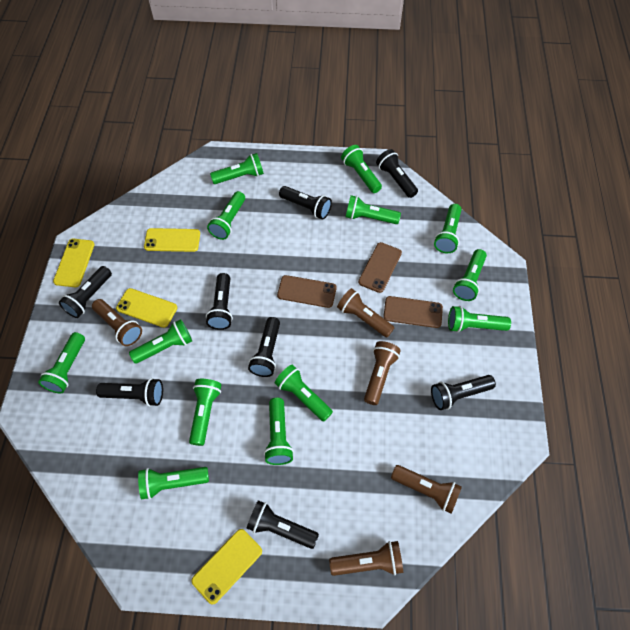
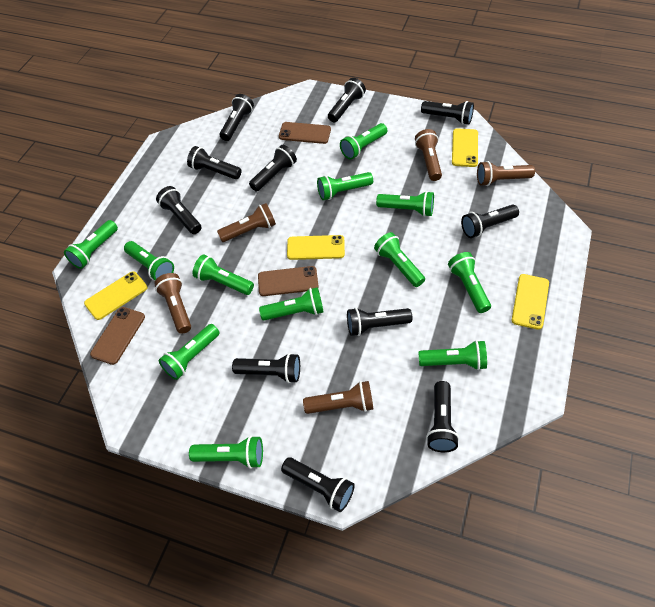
black flashlight: [59,266,112,318] [96,378,163,407] [206,273,233,330] [247,500,319,549] [248,317,280,377] [279,186,332,220] [376,149,418,198] [431,375,496,410] = 8 -> [156,186,202,234] [187,146,241,180] [220,94,254,141] [232,353,300,383] [249,145,297,192] [281,457,355,512] [328,78,366,122] [347,307,412,336] [421,101,474,125] [426,381,459,452] [461,205,519,238] = 11
green flashlight: [38,332,85,393] [129,319,192,364] [138,467,209,500] [189,379,221,446] [207,191,245,240] [210,153,264,184] [264,398,294,465] [275,365,333,422] [341,145,382,193] [346,195,401,224] [434,204,462,253] [448,306,511,333] [453,249,487,301] = 13 -> [64,220,118,269] [124,241,174,280] [159,324,220,380] [189,436,263,469] [193,254,254,295] [259,287,324,321] [317,172,373,200] [340,123,387,159] [374,232,425,287] [376,191,434,217] [418,340,487,370] [448,252,491,313] = 12

